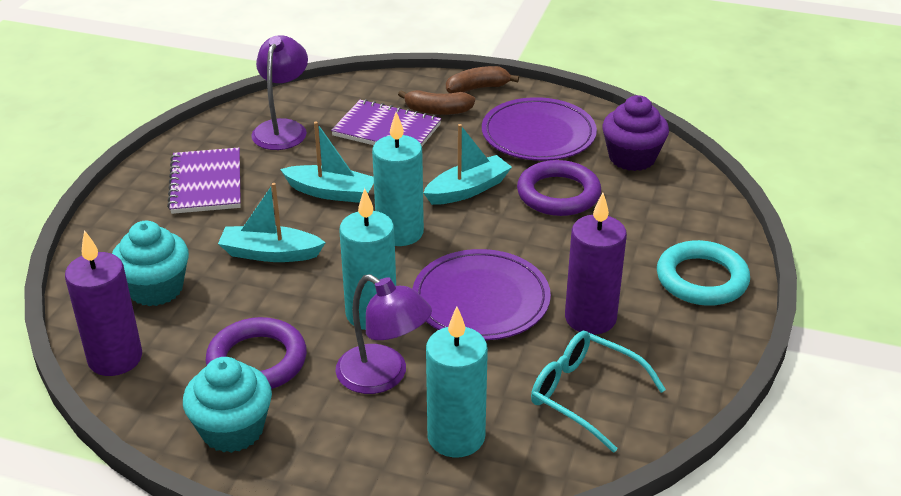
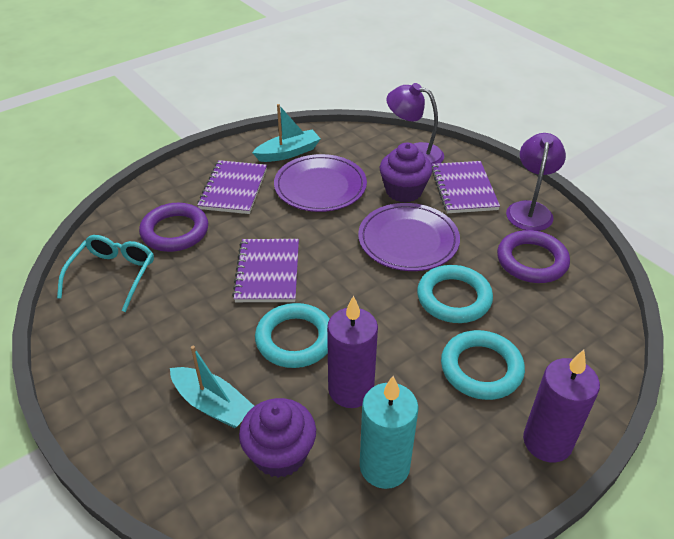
brown banana: [398,90,475,115] [446,66,519,93] = 2 -> none = 0
purple cupcake: [602,95,669,171] = 1 -> [239,398,316,478] [380,142,432,203] = 2
purple notebook: [167,148,241,214] [331,99,441,146] = 2 -> [197,160,267,214] [232,239,299,302] [432,161,500,213] = 3
turquoise boat: [218,183,326,262] [280,122,374,203] [423,124,512,205] = 3 -> [170,346,254,428] [252,104,321,162] = 2
turquoise candle: [339,188,396,330] [372,112,424,246] [426,307,488,457] = 3 -> [360,376,419,489] = 1
turquoise cupcake: [112,221,189,306] [183,357,272,453] = 2 -> none = 0
turquoise ring: [657,240,750,306] = 1 -> [255,303,330,368] [417,265,493,323] [441,330,525,400] = 3

